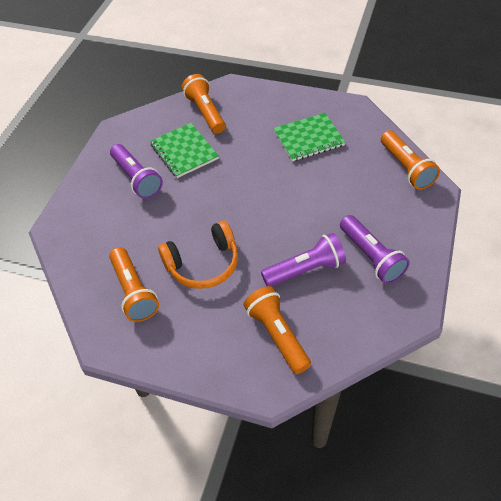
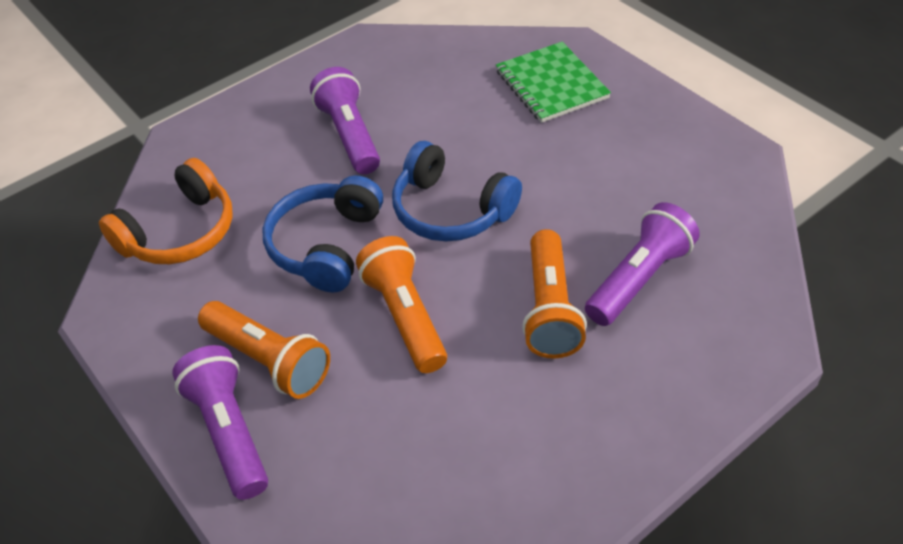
blue headphones: none = 0 -> [263,176,383,293] [392,141,522,242] = 2
green notebook: [150,123,219,178] [274,113,346,161] = 2 -> [496,42,611,123] = 1
orange flashlight: [109,247,159,322] [182,74,225,134] [243,286,311,374] [381,130,440,190] = 4 -> [198,301,330,399] [356,236,447,373] [522,229,587,359] = 3

